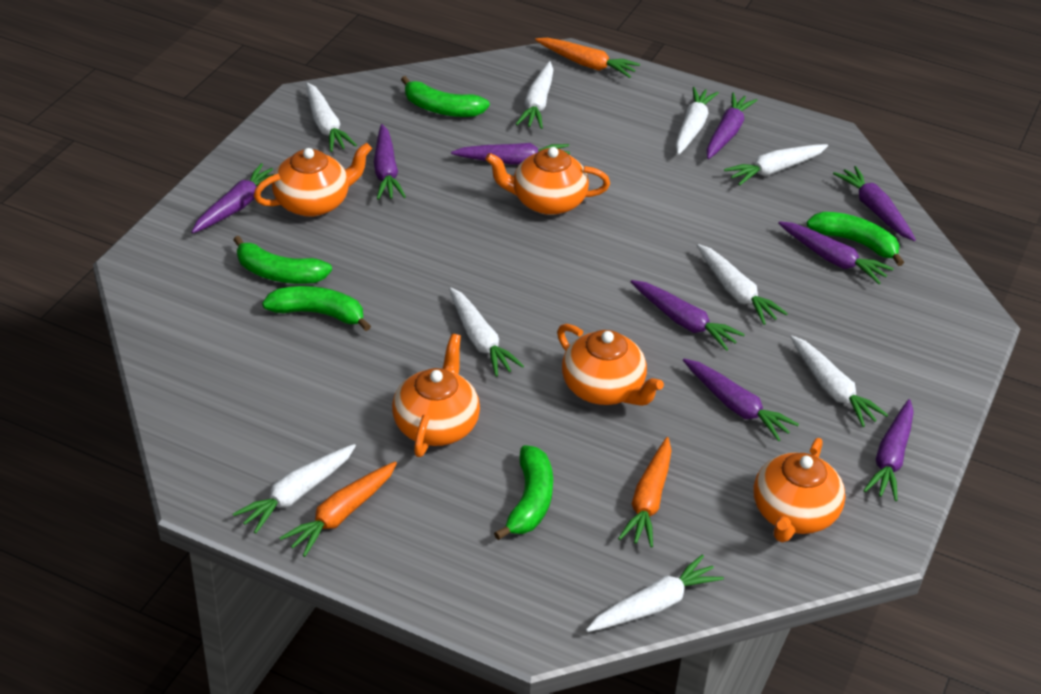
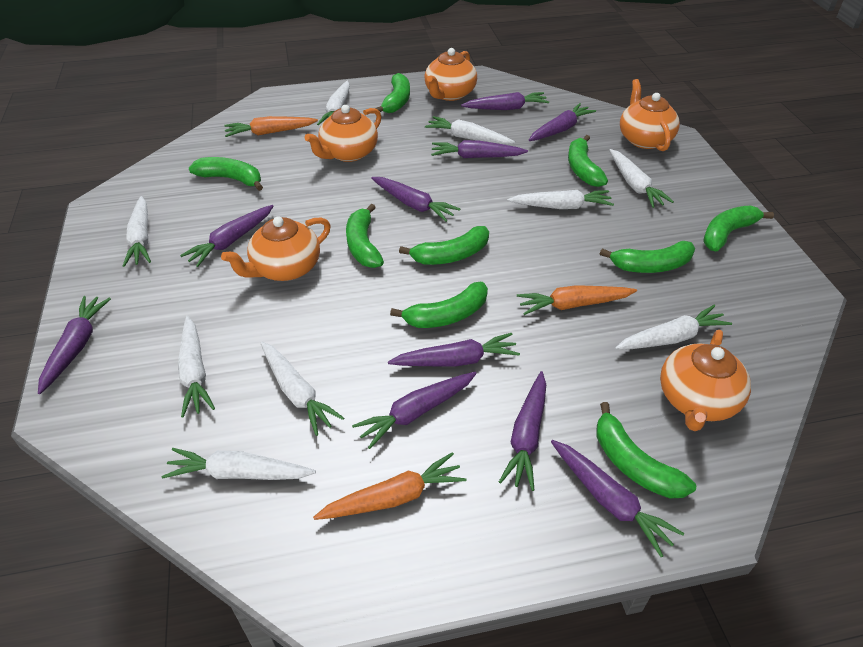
green banana: [233,236,332,284] [262,286,371,331] [401,76,490,117] [494,445,553,540] [807,212,904,266] = 5 -> [189,157,263,191] [346,204,384,268] [376,73,410,113] [390,282,488,328] [399,226,489,265] [568,135,608,187] [596,402,696,498] [600,241,696,273] [703,206,774,251] = 9
purple carrot: [191,163,274,233] [374,124,406,200] [451,143,570,165] [631,280,745,351] [683,359,799,441] [707,93,757,159] [778,221,894,284] [833,166,916,241] [863,399,914,501] = 9 -> [38,296,111,394] [180,205,274,267] [352,372,477,449] [371,177,460,222] [388,333,520,367] [431,140,528,158] [461,92,549,110] [499,371,546,491] [529,103,596,141] [551,440,684,557] = 10

